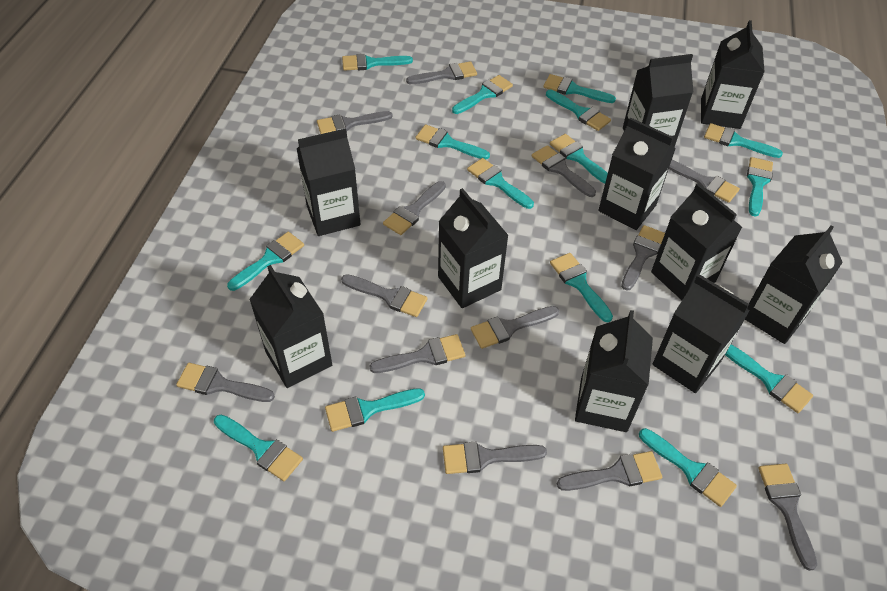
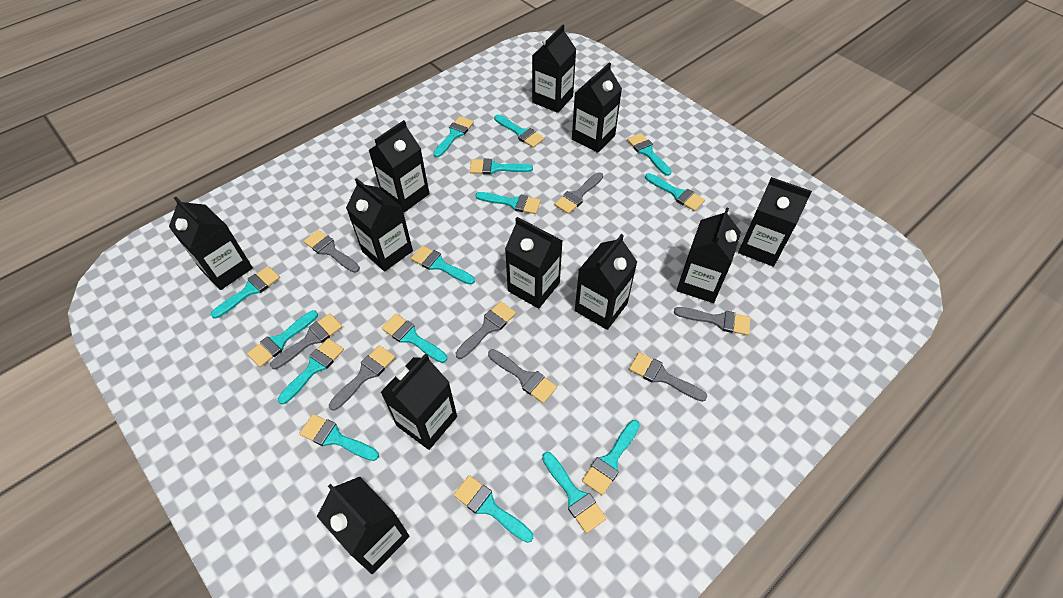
black carton: [249,265,332,388] [297,128,361,236] [438,188,509,308] [575,310,653,432] [598,117,676,230] [623,54,693,147] [651,183,742,300] [653,274,750,393] [701,20,765,129] [745,225,843,344] = 10 -> [169,197,253,290] [317,477,410,574] [346,178,413,272] [368,120,429,212] [381,354,457,450] [505,217,563,309] [532,24,576,113] [572,62,622,153] [575,234,637,330] [677,207,741,303] [738,177,812,267] = 11
grey brush: [176,363,275,402] [317,111,393,134] [341,274,428,317] [370,334,465,373] [383,181,446,235] [406,61,477,84] [443,442,547,474] [471,306,559,349] [532,145,596,197] [557,451,662,491] [621,225,665,291] [669,160,740,203] [759,464,817,571] = 13 -> [270,313,342,369] [304,230,360,273] [329,345,395,411] [456,301,516,359] [488,349,557,403] [554,172,603,214] [629,352,707,402] [674,307,751,335] = 8

